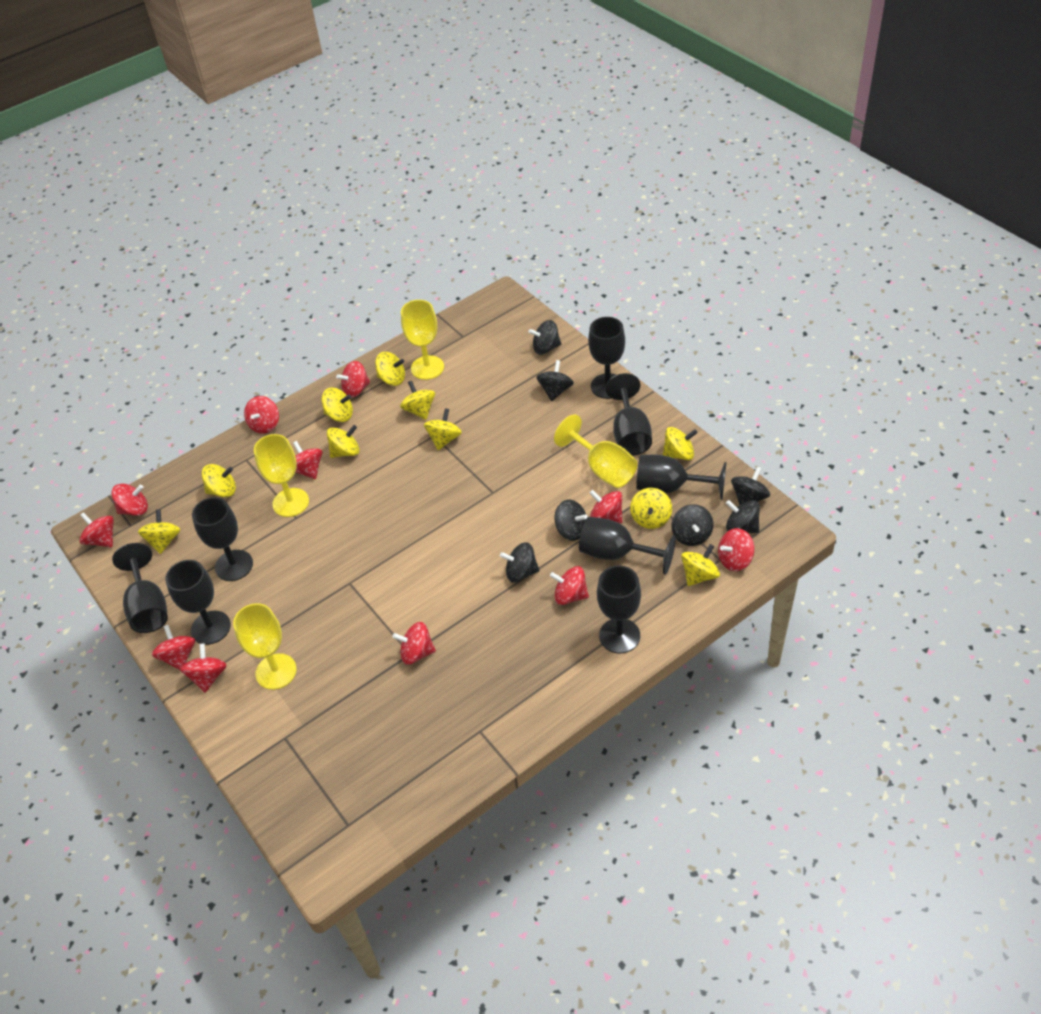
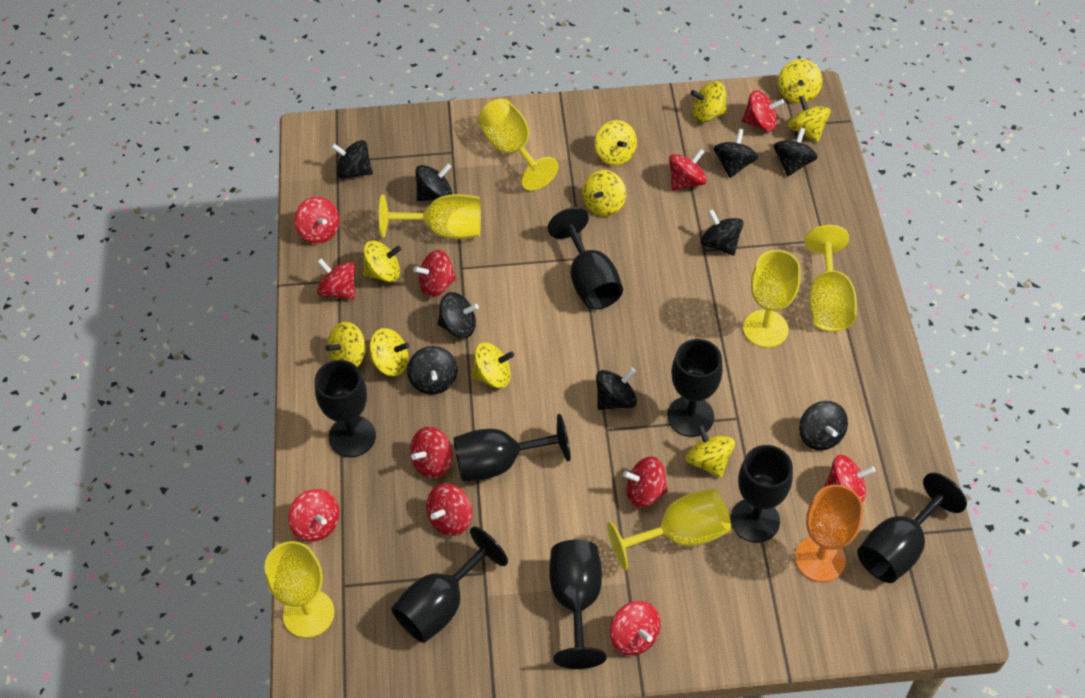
black spinning top: [500,542,539,583] [528,320,561,355] [536,360,574,401] [554,500,588,541] [672,504,713,546] [726,500,760,533] [731,467,770,505] = 7 -> [331,140,373,179] [407,346,458,395] [415,164,452,201] [438,292,479,338] [596,368,637,410] [701,209,743,256] [714,129,758,178] [774,128,818,176] [799,401,848,450] = 9
orange goblet: none = 0 -> [795,484,863,582] = 1
yellow goblet: [233,603,297,690] [254,434,309,517] [401,300,444,380] [554,415,638,488] = 4 -> [264,541,334,638] [379,194,481,239] [478,99,559,190] [607,488,731,570] [743,250,801,348] [805,225,857,331] = 6

